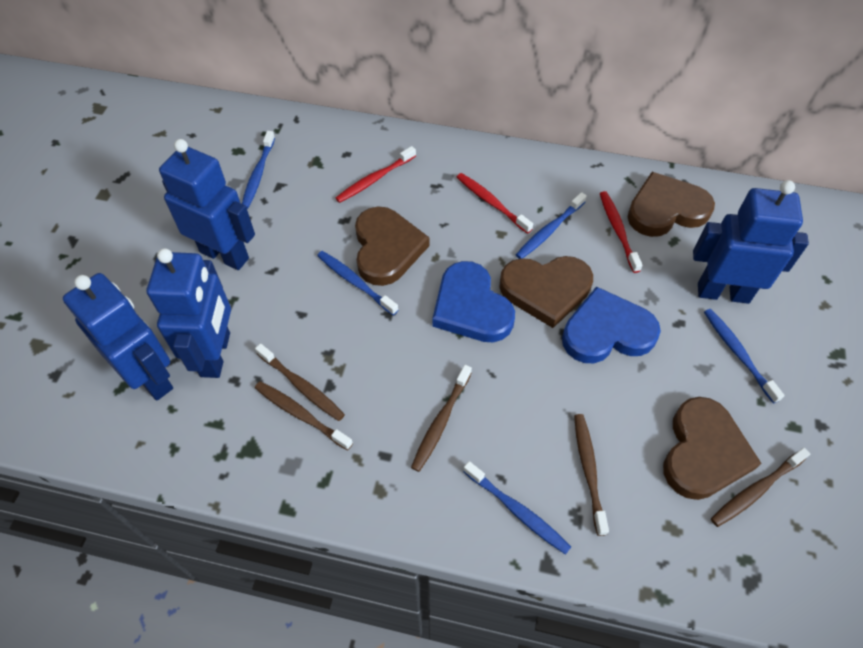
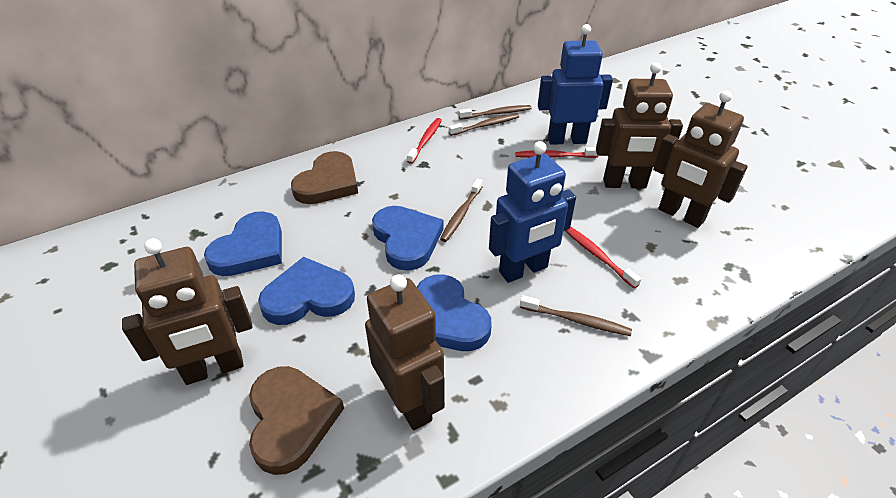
blue heart: [432,261,515,342] [562,287,661,363] = 2 -> [204,211,282,276] [258,257,355,325] [372,206,444,271] [417,274,492,351] = 4
blue robot: [63,273,173,401] [147,248,231,378] [159,139,255,270] [693,180,809,304] = 4 -> [489,141,576,283] [538,24,613,145] = 2
blue toothbrush: [242,131,275,209] [317,251,398,315] [463,461,571,555] [516,192,587,259] [704,309,785,404] = 5 -> none = 0
brown heart: [355,206,429,286] [499,256,593,328] [628,172,715,237] [663,397,762,500] = 4 -> [249,366,344,475] [291,151,358,204] = 2
brown robot: none = 0 -> [122,238,253,385] [365,274,445,430] [596,62,683,188] [653,90,747,228] = 4
brown toothbrush: [255,343,345,421] [255,381,353,450] [411,365,472,472] [574,414,609,536] [711,448,810,527] = 5 -> [440,178,483,242] [449,113,519,136] [459,105,532,120] [520,295,632,336] = 4

